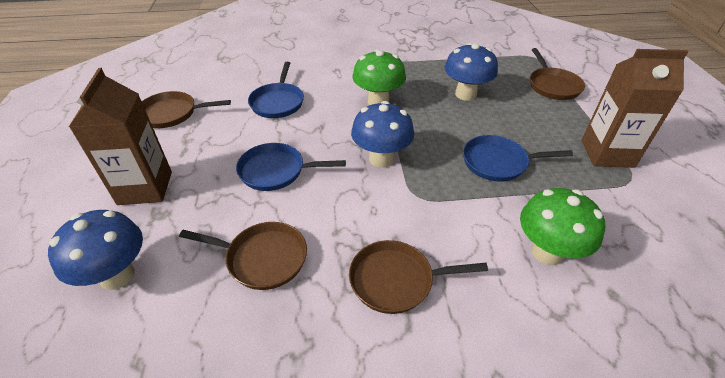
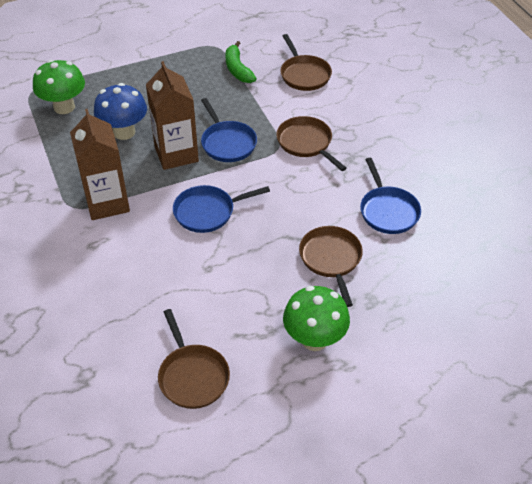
blue mushroom: [48,210,143,290] [351,101,414,168] [444,43,498,101] = 3 -> [94,83,147,140] = 1
green banana: none = 0 -> [226,41,257,83] = 1

